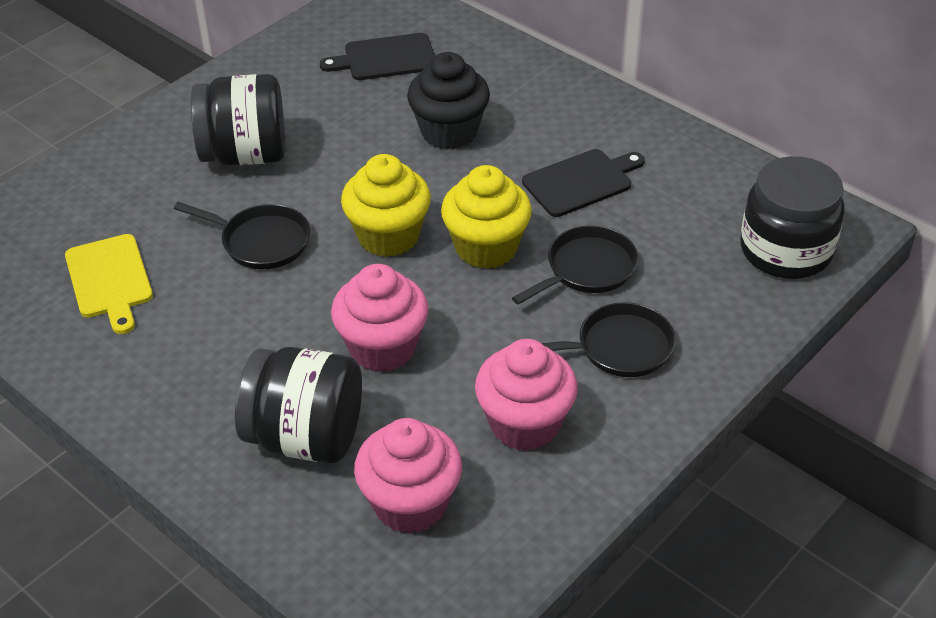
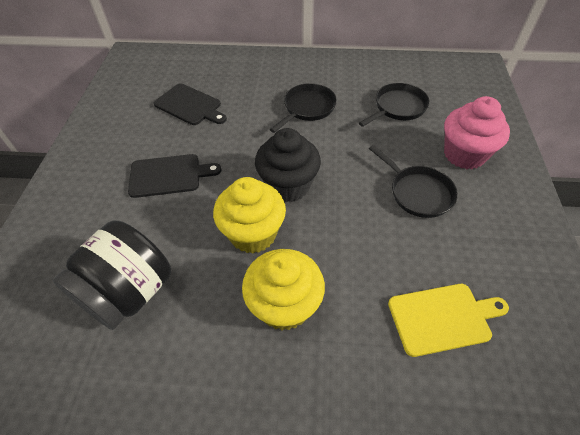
black jar: [191,74,285,166] [235,347,362,463] [740,156,845,279] = 3 -> [53,220,171,330] = 1
pink cupcake: [331,264,429,372] [354,418,462,534] [475,339,578,451] = 3 -> [444,96,510,169] = 1

